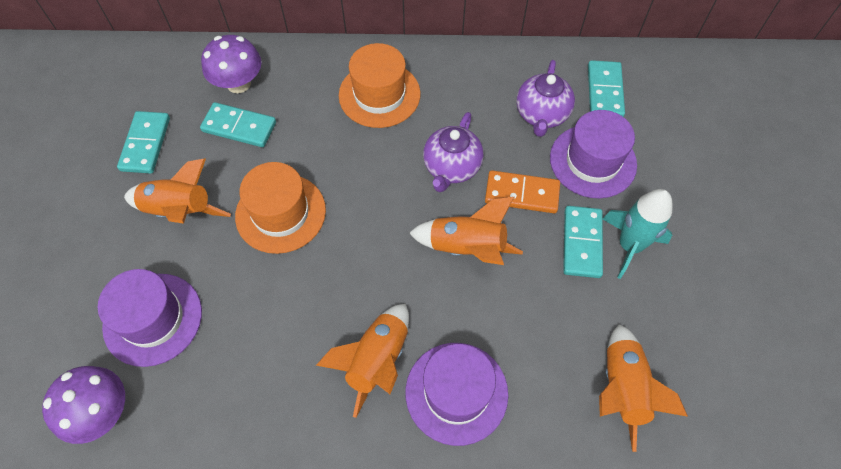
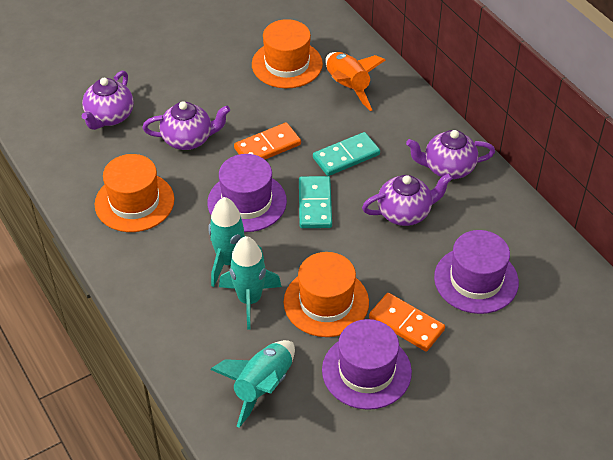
orange domino: [485,170,560,213] = 1 -> [234,123,301,159] [369,293,445,351] = 2
orange hat: [235,162,326,254] [339,43,421,128] = 2 -> [94,154,174,232] [252,19,323,88] [284,252,369,337] = 3
orange rocket: [124,159,231,224] [316,304,409,418] [409,197,523,265] [599,324,688,452] = 4 -> [325,52,385,111] = 1
purple mushroom: [42,366,125,444] [201,35,261,93] = 2 -> none = 0
purple teapot: [423,112,484,192] [516,60,575,137] = 2 -> [82,71,134,130] [142,101,230,150] [362,173,453,226] [406,130,495,179] = 4
turquoise domino: [117,111,170,174] [200,102,276,147] [563,206,603,278] [588,60,625,117] = 4 -> [299,176,332,228] [313,132,380,176] = 2
turquoise rocket: [603,189,672,279] = 1 -> [208,197,264,287] [210,340,295,428] [219,236,282,329] = 3

